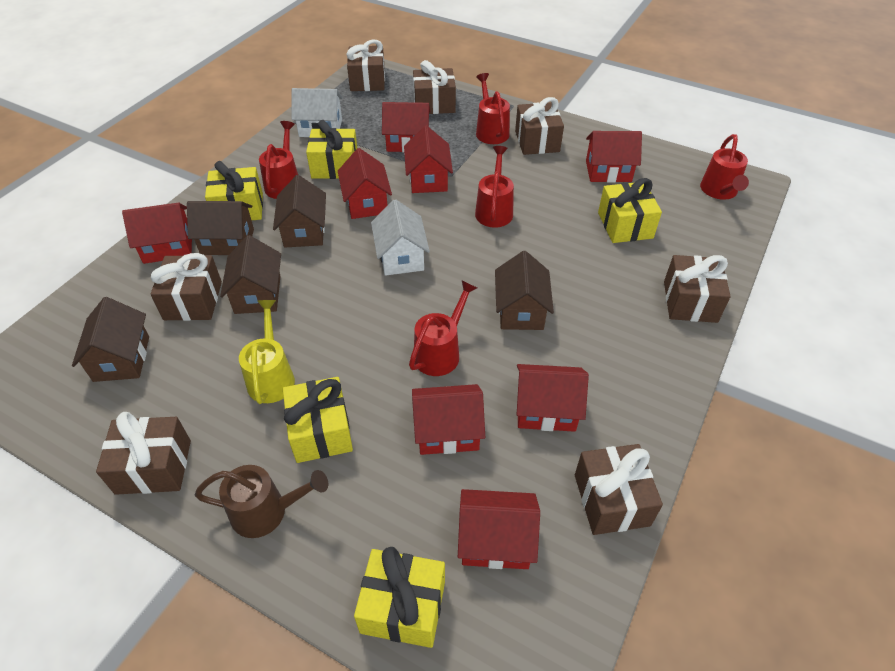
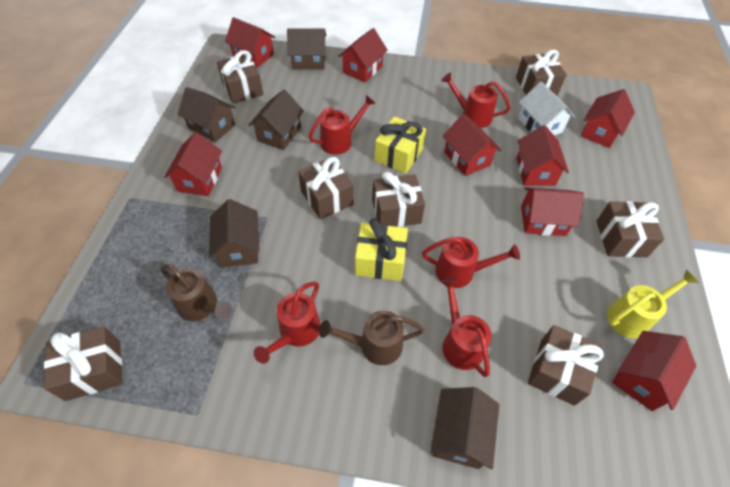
brown watering can: [195,465,328,538] = 1 -> [161,264,232,321] [319,311,424,365] = 2
white house: [291,88,343,137] [371,199,430,276] = 2 -> [518,81,575,135] = 1
yellow gift: [205,161,263,220] [283,377,353,463] [306,120,357,179] [354,547,445,648] [598,178,662,243] = 5 -> [355,218,408,281] [375,116,426,174] = 2

